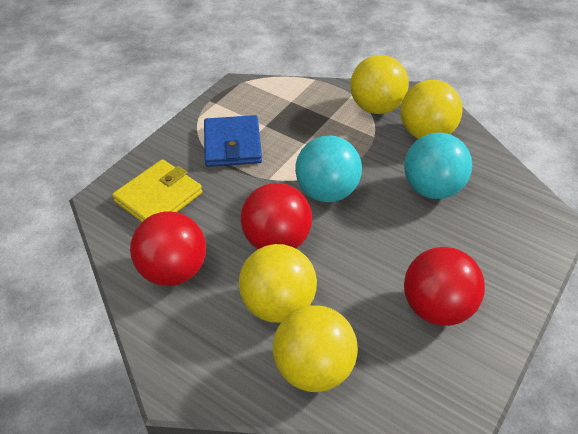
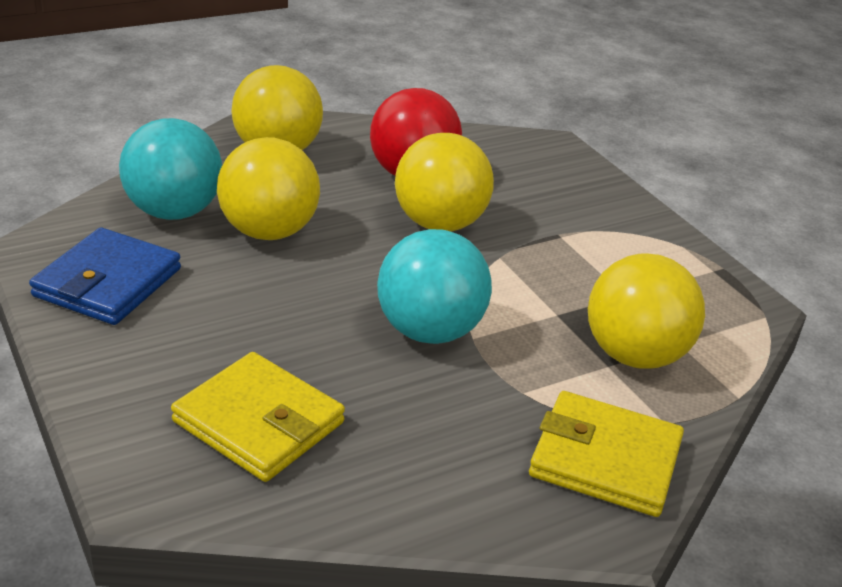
red ball: [130,211,206,286] [241,183,312,249] [404,247,485,326] = 3 -> [370,88,462,176] = 1
yellow wallet: [112,159,202,222] = 1 -> [171,352,345,482] [529,391,684,517] = 2

